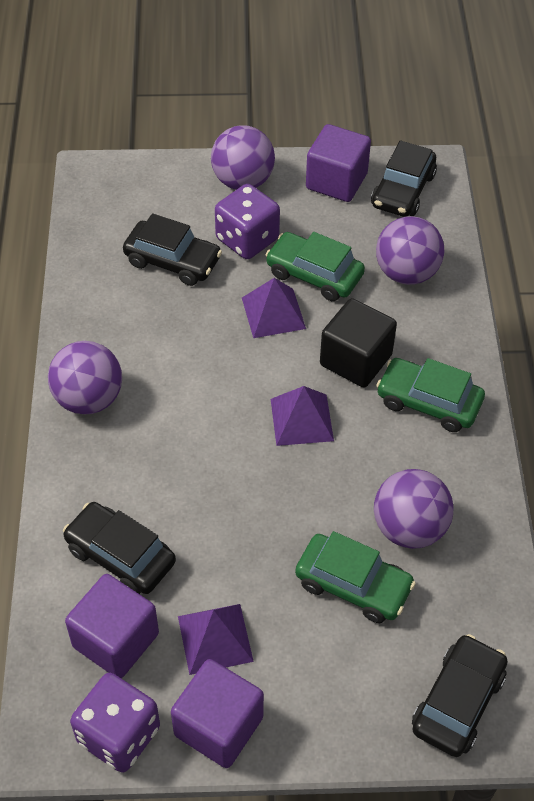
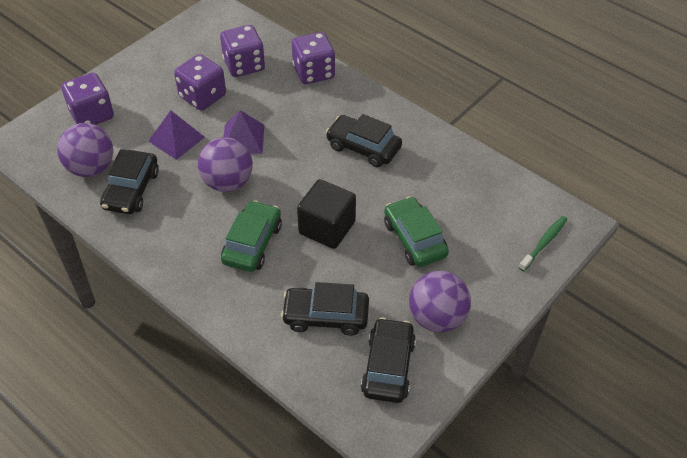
green car: [266,232,365,301] [295,531,416,623] [376,358,485,432] = 3 -> [221,200,282,272] [384,196,449,267] = 2
green toothbrush: none = 0 -> [519,216,568,271] = 1
purple ball: [48,341,122,414] [211,125,275,190] [374,469,453,549] [376,216,444,285] = 4 -> [57,123,113,177] [198,137,253,192] [409,271,471,332] = 3
purple cube: [65,574,159,678] [171,659,264,768] [306,124,371,202] = 3 -> none = 0
purple dice: [70,673,160,772] [215,184,280,259] = 2 -> [62,73,114,125] [174,54,226,110] [220,25,265,77] [292,32,335,84] = 4
purple pyramid: [178,604,254,675] [242,278,306,338] [271,386,334,446] = 3 -> [148,110,205,160] [224,110,264,154] = 2

